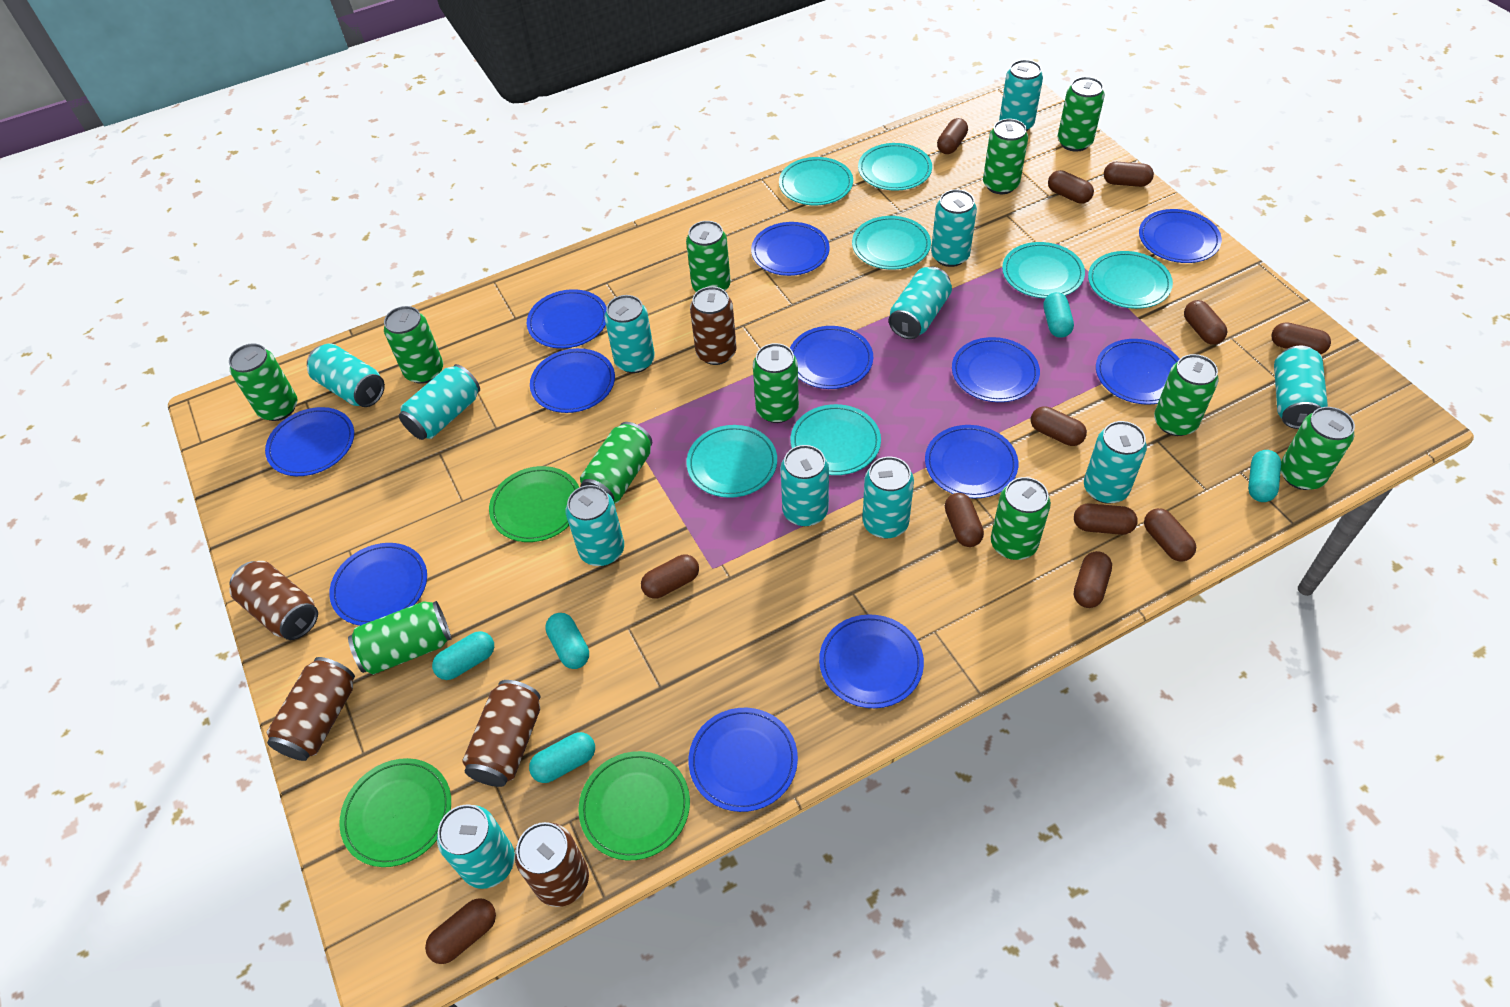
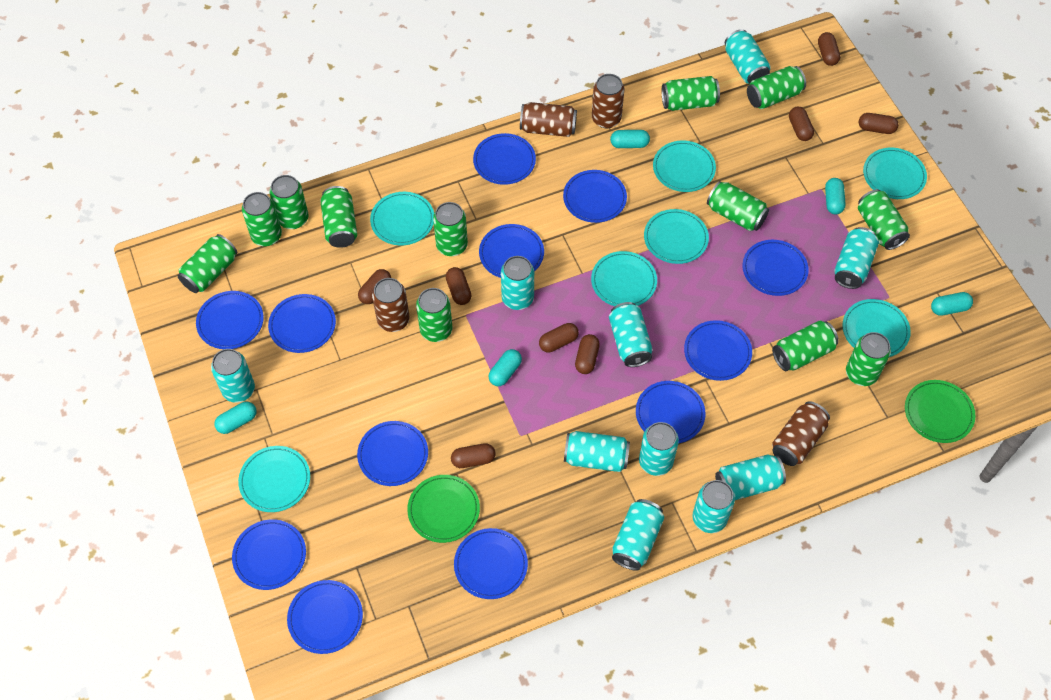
brown can: [229,561,318,640] [267,657,355,761] [462,680,540,787] [515,822,589,907] [690,286,736,365] = 5 -> [372,278,410,332] [520,102,577,137] [592,74,624,128] [772,401,830,466] = 4
brown capsule: [425,898,496,964] [641,554,699,599] [937,118,968,154] [945,493,984,547] [1031,406,1087,446] [1048,170,1094,204] [1074,503,1138,535] [1074,551,1112,608] [1104,162,1154,187] [1144,508,1196,562] [1184,300,1227,345] [1271,322,1331,354] = 12 -> [358,269,391,304] [446,267,472,305] [451,443,495,468] [539,323,579,353] [575,334,600,374] [789,107,814,141] [818,32,840,66] [859,113,899,134] = 8
green can: [229,343,297,421] [348,601,451,675] [384,306,443,384] [580,422,652,504] [686,221,731,292] [753,343,799,423] [983,119,1028,194] [991,477,1051,560] [1058,77,1105,152] [1154,354,1219,436] [1281,407,1355,490] = 11 -> [178,234,237,293] [242,192,282,246] [270,175,308,229] [320,186,357,248] [416,288,453,342] [433,202,468,256] [662,76,720,111] [707,181,769,231] [747,66,806,109] [772,320,839,371] [846,332,891,386] [858,189,910,250] = 12
green plate: [339,758,451,867] [489,466,579,542] [578,751,690,860] = 3 -> [407,475,480,543] [905,380,975,443] = 2
turquoise can: [307,343,385,407] [399,364,480,440] [437,804,515,889] [566,485,624,566] [605,295,655,373] [780,445,829,526] [862,457,914,538] [889,267,952,339] [931,189,977,267] [999,60,1043,131] [1084,421,1147,504] [1274,346,1328,429] = 12 -> [211,349,255,403] [501,256,534,310] [564,431,630,472] [609,302,653,367] [612,499,664,571] [639,422,679,476] [693,480,735,533] [715,455,786,500] [725,29,771,84] [834,227,879,289] = 10

